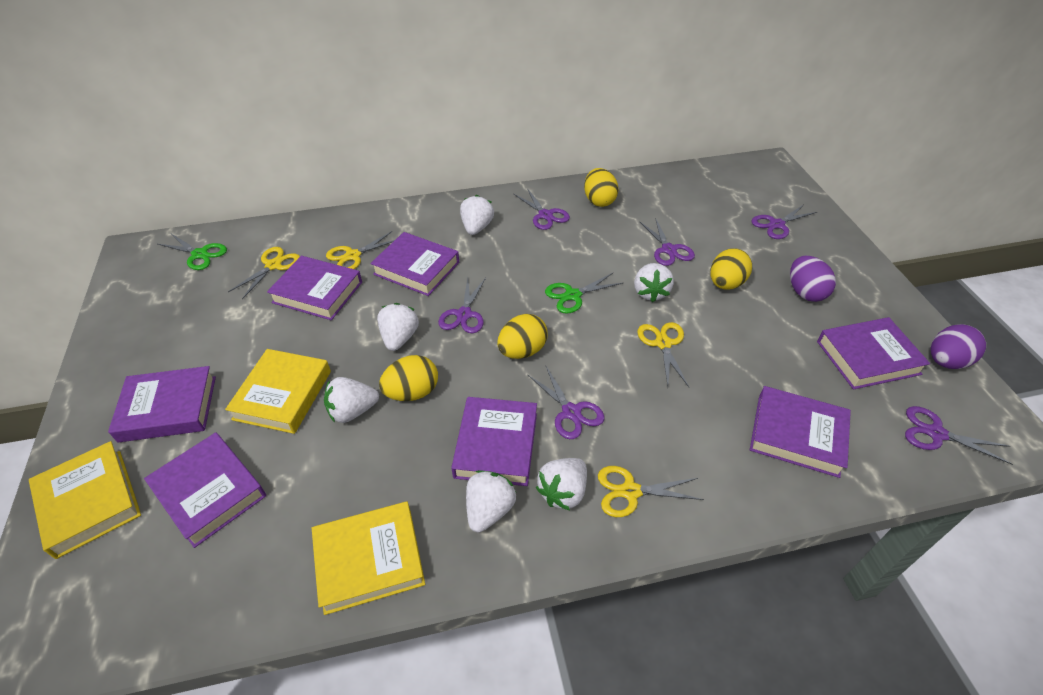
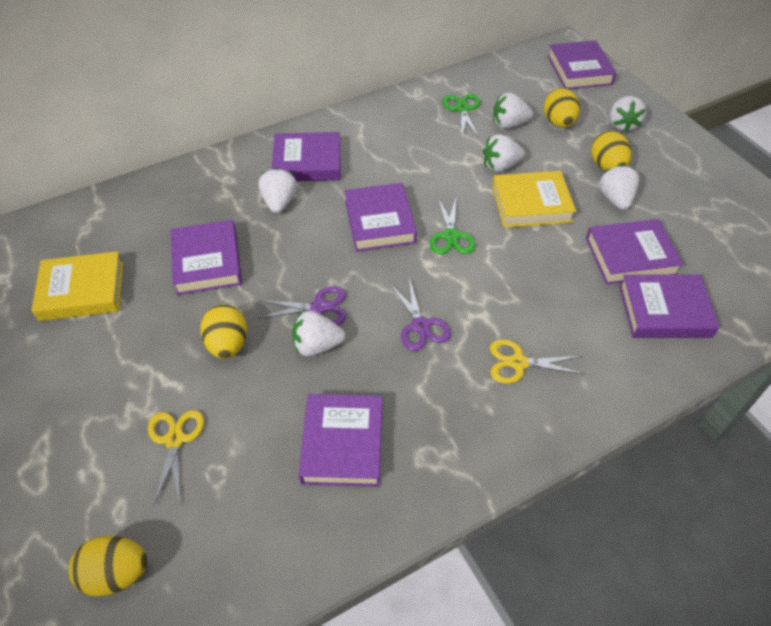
purple egg: [790,256,836,302] [931,324,986,369] = 2 -> none = 0
purple scissors: [438,278,486,333] [514,188,570,230] [528,365,604,439] [640,218,695,266] [751,204,817,239] [905,406,1013,465] = 6 -> [258,287,346,325] [390,277,451,351] = 2
yellow book: [29,441,141,559] [225,349,331,434] [312,502,425,615] = 3 -> [31,251,123,321] [492,171,576,228] = 2
yellow scissors: [228,247,300,299] [326,231,395,269] [598,466,704,517] [637,322,689,387] = 4 -> [148,410,204,506] [490,339,585,384] = 2

